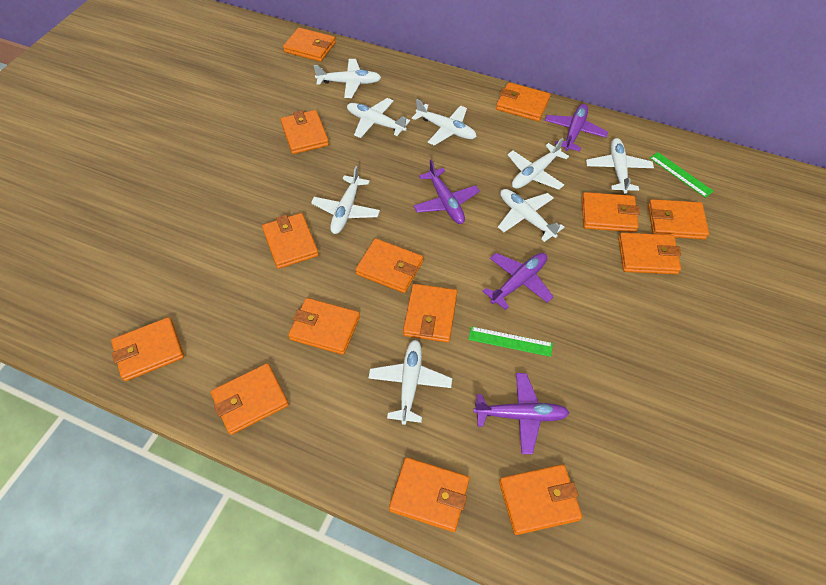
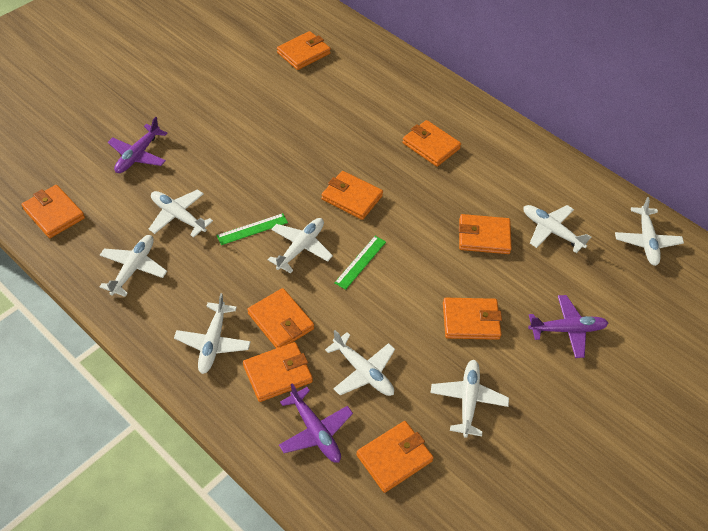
orange wallet: [111,317,184,381] [211,363,289,435] [262,213,319,269] [281,110,329,154] [283,28,336,62] [288,298,360,355] [355,238,423,293] [389,457,470,532] [403,284,457,343] [496,82,551,121] [499,464,582,535] [582,192,640,232] [618,233,681,274] [648,199,709,239] = 14 -> [21,185,85,238] [243,342,313,402] [247,288,314,348] [277,31,331,70] [321,171,383,220] [356,421,434,493] [402,120,461,167] [443,298,502,340] [459,214,512,254] = 9
purple plane: [414,160,480,224] [473,373,570,454] [482,253,554,310] [545,104,608,152] = 4 -> [108,117,167,173] [279,383,353,463] [528,295,608,358] = 3

